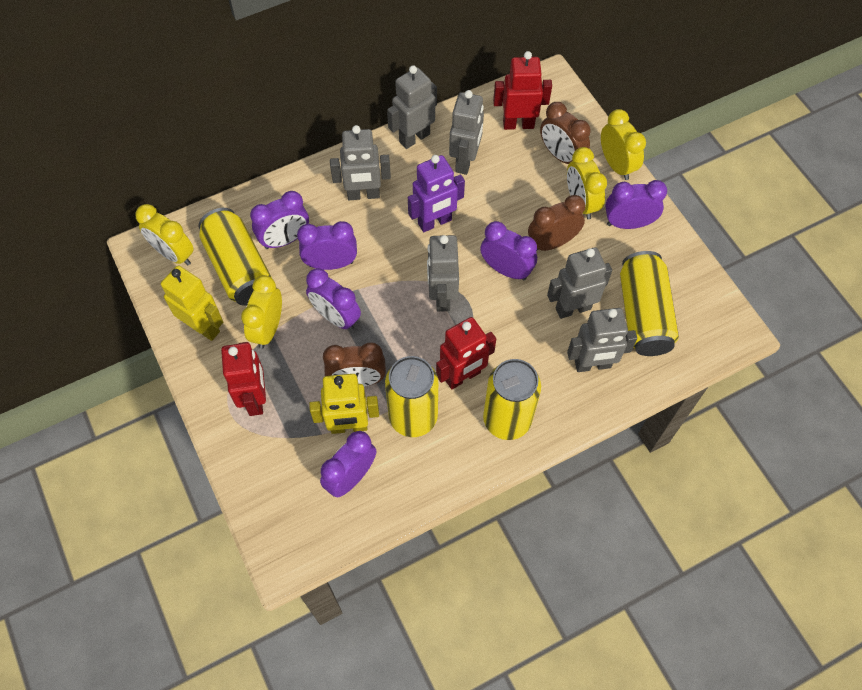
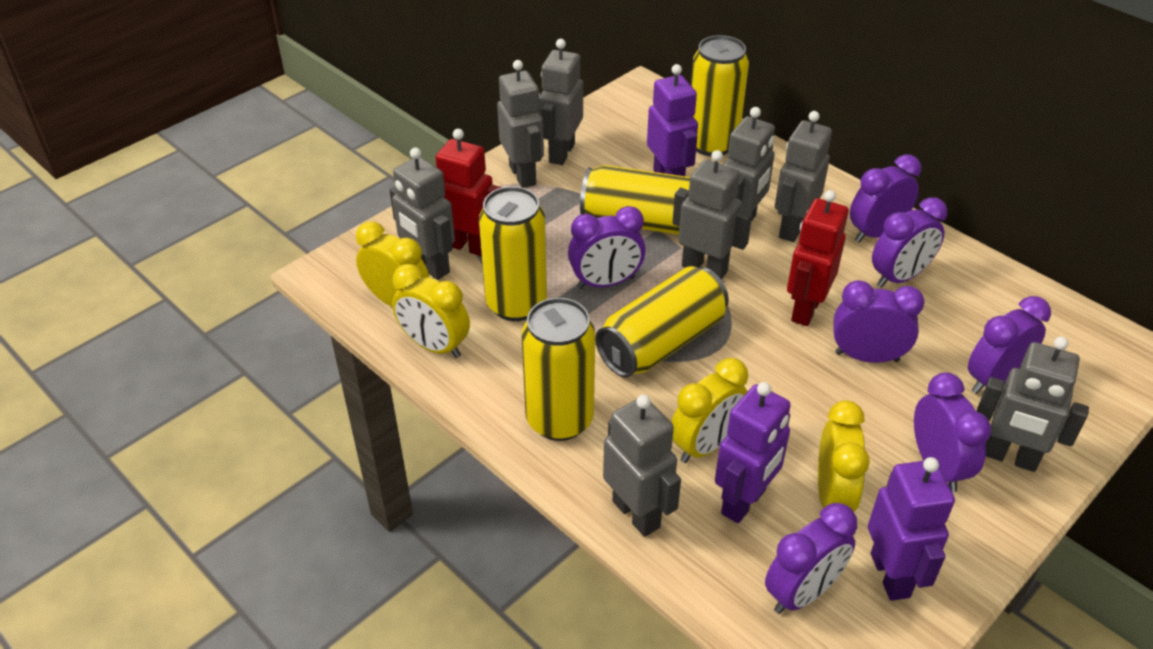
brown clock: [323,342,386,387] [528,195,585,251] [540,102,591,164] = 3 -> none = 0
grey robot: [330,125,391,200] [387,65,437,149] [427,235,459,312] [449,90,484,175] [547,247,612,319] [567,308,637,372] = 6 -> [389,148,455,280] [497,60,544,188] [539,39,583,165] [603,395,681,537] [672,150,752,280] [723,107,775,222] [775,111,832,242] [977,337,1089,472] = 8
purple clock: [250,191,309,249] [297,221,357,270] [306,268,361,330] [320,431,376,497] [480,221,537,280] [605,180,667,229] = 6 -> [568,206,646,289] [765,503,857,614] [834,280,925,363] [850,154,921,243] [872,197,947,288] [914,372,991,492] [968,296,1051,394] = 7
purple robot: [408,155,465,232] = 1 -> [647,64,698,176] [715,382,791,523] [868,457,955,601] = 3
red robot: [221,342,266,416] [436,317,496,389] [493,51,552,130] = 3 -> [436,129,502,256] [787,190,849,326] = 2
yellow can: [199,208,272,306] [385,356,438,437] [483,359,541,440] [620,251,679,356] = 4 -> [479,186,547,321] [522,298,595,441] [580,165,690,235] [595,266,729,378] [691,35,749,156] = 5
yellow robot: [161,265,223,341] [309,374,379,434] = 2 -> none = 0

